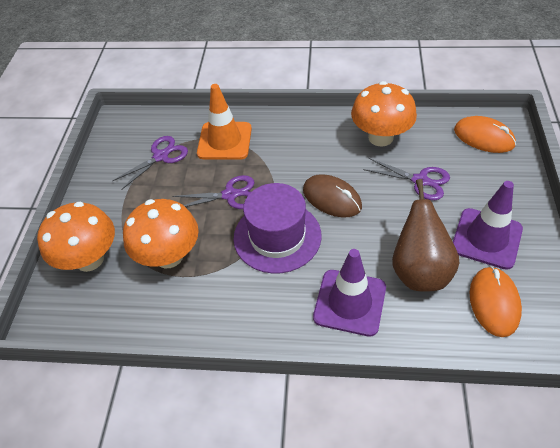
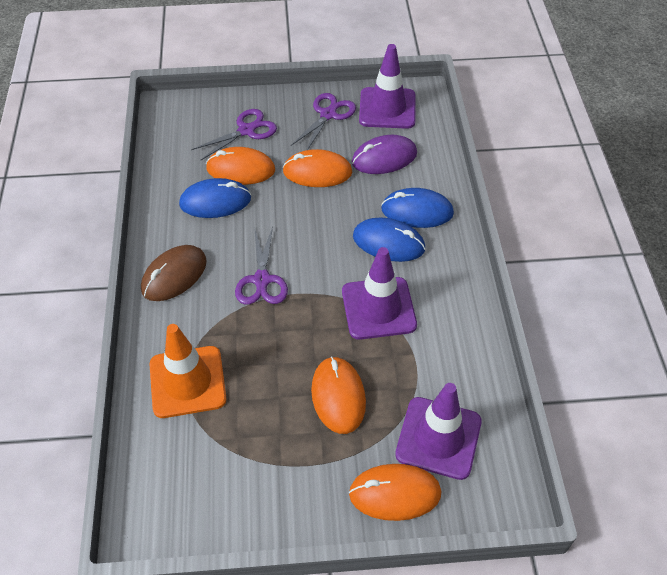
blue mouse: none = 0 -> [179,178,251,218] [353,218,425,262] [381,188,454,228] = 3
brown pear: [392,179,459,292] = 1 -> none = 0
orange mouse: [454,116,516,153] [470,266,522,337] = 2 -> [206,147,275,185] [282,149,352,187] [311,356,366,434] [349,464,441,521] = 4
orange mushroom: [37,202,115,272] [123,199,199,268] [351,81,417,147] = 3 -> none = 0
purple hat: [234,183,322,274] = 1 -> none = 0
purple mouse: none = 0 -> [352,135,417,174] = 1
purple traffic cone: [313,249,386,337] [453,181,523,270] = 2 -> [342,247,417,340] [359,44,416,129] [395,383,482,480] = 3

